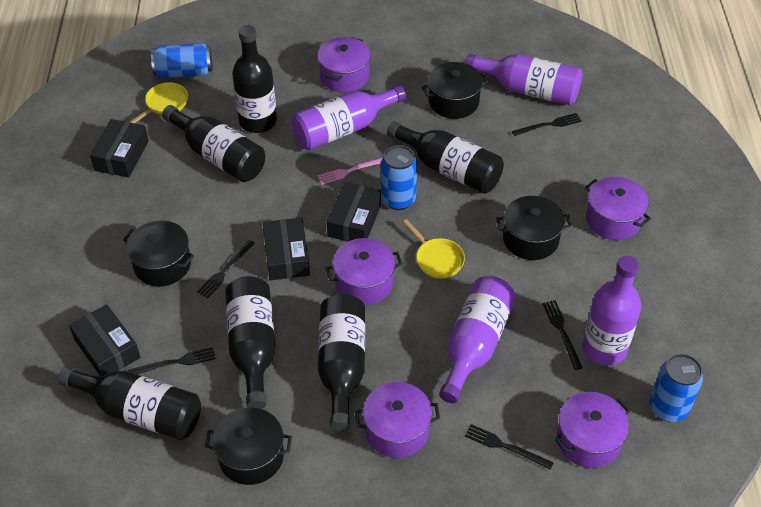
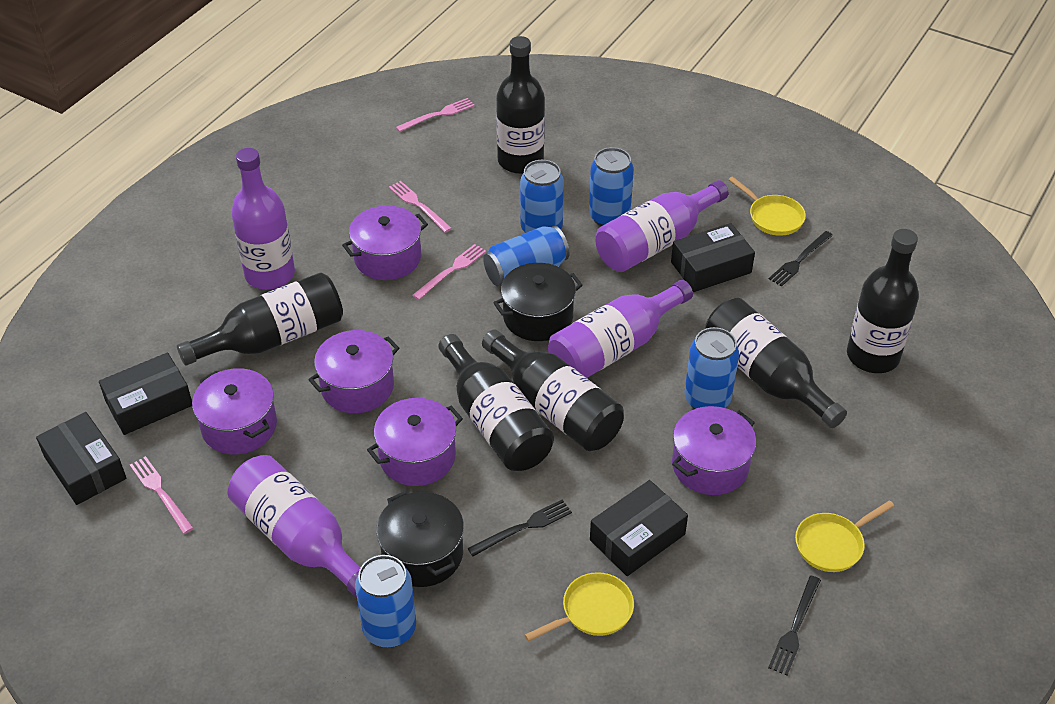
black fork: [128,347,216,375] [197,240,255,299] [465,424,554,470] [512,113,582,136] [542,300,583,370] = 5 -> [468,500,572,556] [768,576,821,676] [769,231,833,287] = 3
black pot: [123,220,194,286] [205,408,292,485] [422,62,488,119] [496,196,571,260] = 4 -> [376,490,464,587] [493,263,583,341] = 2
blue can: [151,43,212,78] [381,145,417,210] [650,354,703,422] = 3 -> [355,555,416,648] [483,226,569,286] [520,160,564,233] [589,147,634,226] [684,327,739,409] = 5
pink fork: [317,157,383,185] = 1 -> [130,456,193,534] [389,181,452,233] [396,98,475,132] [412,244,486,300] = 4
yellow pan: [130,82,188,123] [403,219,465,279] = 2 -> [525,572,634,642] [728,176,806,236] [795,500,894,572] = 3

